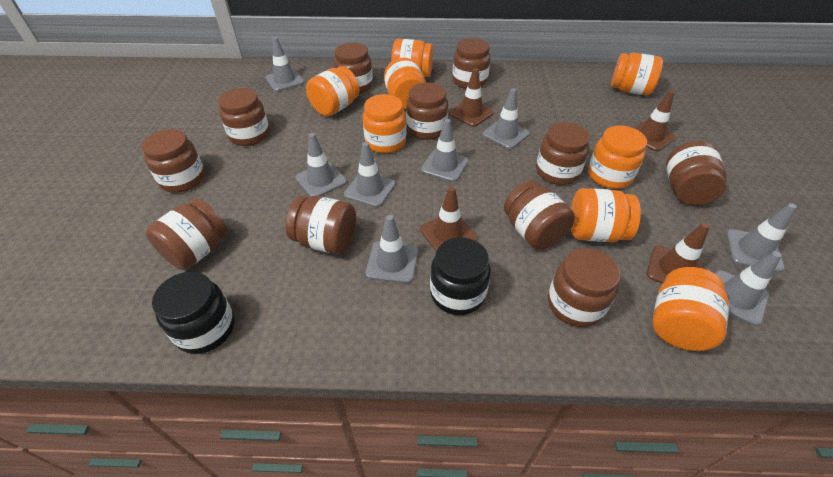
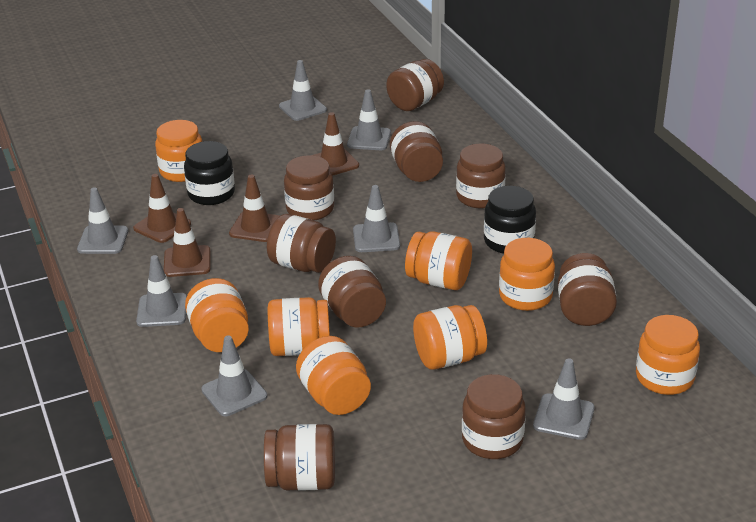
brown jar: [142,129,205,193] [146,199,227,270] [218,88,269,146] [286,196,356,254] [334,43,373,94] [406,82,448,140] [452,38,491,89] [504,181,575,250] [536,122,590,185] [548,248,621,327] [666,141,726,205] = 11 -> [264,424,335,491] [267,214,336,273] [284,155,334,221] [318,256,386,328] [386,59,444,111] [390,121,443,182] [456,144,506,208] [462,374,526,459] [558,253,617,326] = 9
grey traffic cone: [265,37,304,91] [295,133,347,197] [344,142,395,207] [366,215,418,283] [421,119,468,182] [482,88,529,149] [715,251,782,326] [726,203,797,273] = 8 -> [77,187,128,254] [136,255,187,327] [201,335,267,416] [279,60,327,121] [347,89,391,150] [353,185,400,252] [533,358,595,440] = 7

